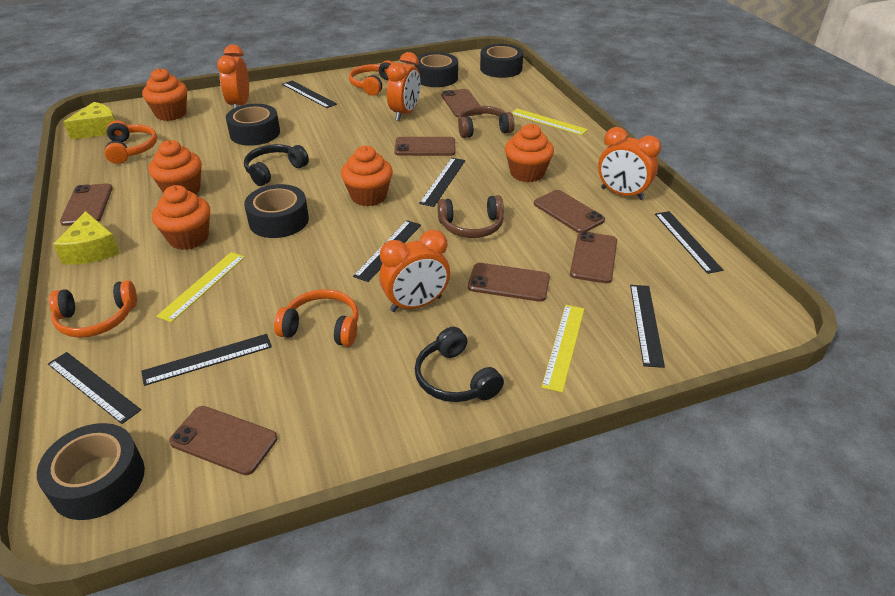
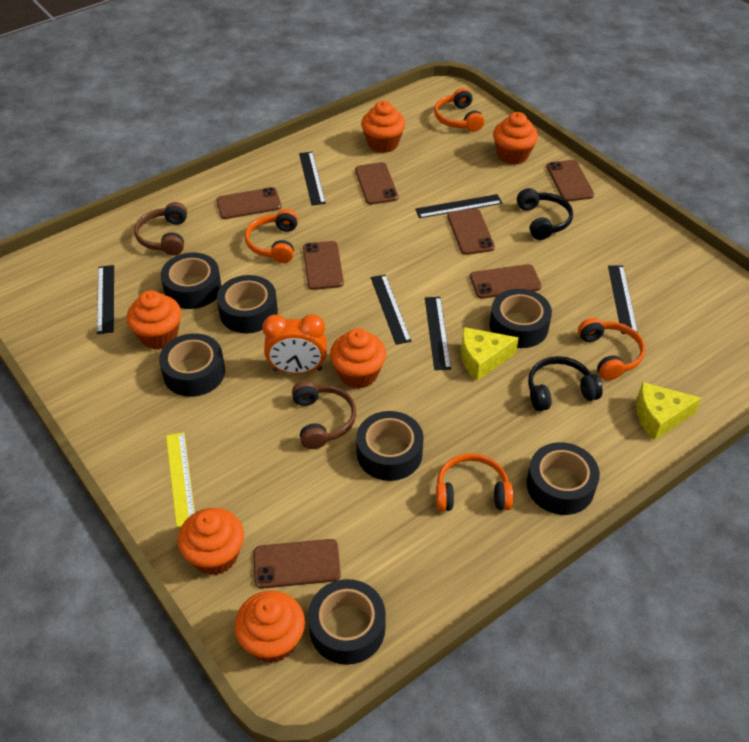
black ruler: [48,352,141,424] [141,334,272,386] [282,81,337,108] [353,220,421,282] [419,158,465,207] [630,285,665,368] [655,211,723,274] = 7 -> [97,265,114,334] [299,152,326,206] [371,274,412,345] [415,194,502,218] [425,297,451,370] [608,265,638,334] = 6
black tape: [37,423,145,520] [226,104,280,146] [244,184,309,238] [414,52,458,87] [480,44,523,78] = 5 -> [159,333,225,397] [161,253,221,309] [217,275,278,333] [308,579,386,665] [356,411,424,481] [490,289,552,348] [526,442,600,515] = 7
orange clock: [217,45,249,108] [379,230,450,312] [387,52,421,121] [598,127,661,200] = 4 -> [262,314,327,374] = 1
orange cupcake: [142,68,187,121] [149,140,202,194] [152,185,210,250] [341,146,393,206] [505,124,554,182] = 5 -> [126,290,181,349] [178,508,244,575] [234,590,305,663] [330,328,386,389] [361,101,405,153] [493,112,538,165] = 6
yellow ruler: [156,252,245,323] [511,109,588,135] [541,305,584,393] = 3 -> [166,432,195,527] = 1

